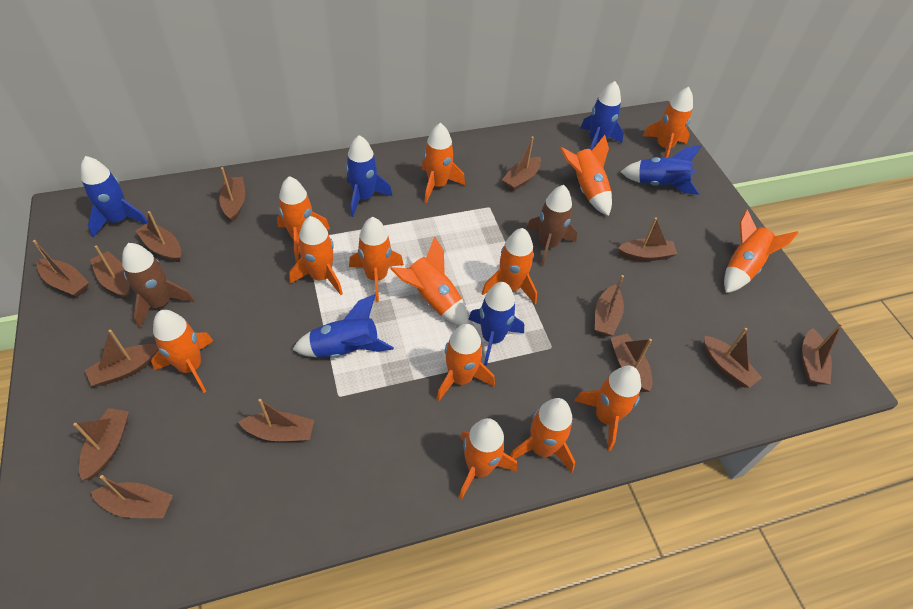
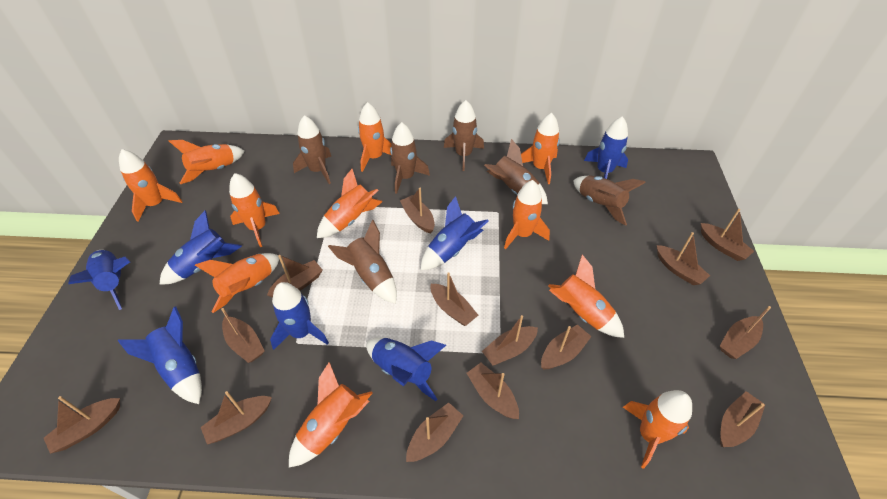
blue rocket: [81,156,148,238] [292,294,394,358] [346,135,393,217] [468,282,524,366] [580,81,624,151] [621,145,702,195] = 6 -> [68,250,130,310] [118,307,202,404] [159,210,242,285] [270,282,329,350] [366,338,446,401] [421,196,489,270] [584,116,628,179] = 7
brown rocket: [122,243,195,328] [526,185,577,267] = 2 -> [293,115,331,184] [328,220,397,304] [390,122,430,194] [444,100,484,171] [484,139,548,204] [573,175,646,226] = 6
orange rocket: [151,310,213,393] [277,176,330,261] [289,216,343,295] [349,217,404,302] [390,236,468,326] [422,123,465,203] [436,324,495,402] [459,418,517,500] [482,228,537,304] [510,398,575,472] [560,135,612,216] [574,366,641,451] [643,87,693,158] [724,209,798,293] = 14 -> [119,149,183,222] [169,140,245,184] [195,253,279,313] [229,173,280,247] [289,362,373,467] [317,169,383,238] [358,102,392,172] [504,180,550,249] [521,113,560,184] [548,255,624,338] [623,390,692,469] = 11

